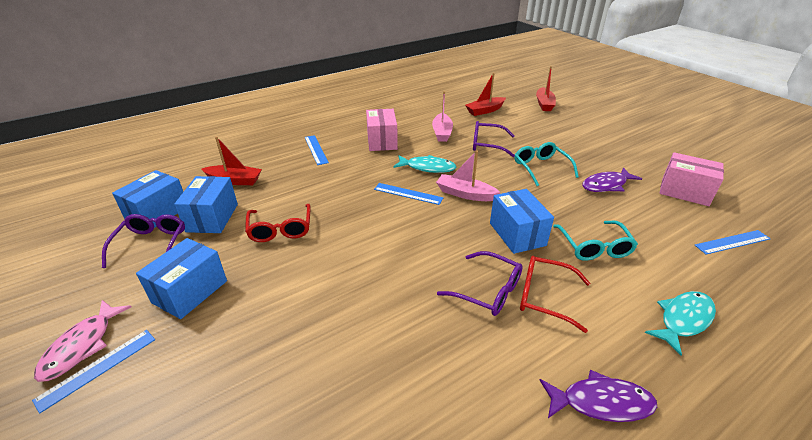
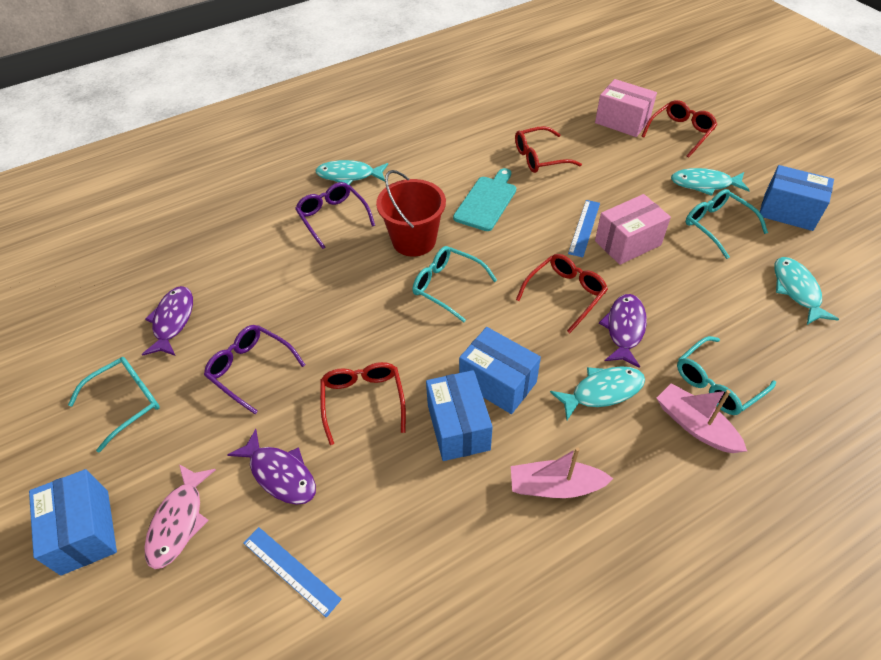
blue ruler: [32,330,155,414] [305,135,329,165] [374,183,443,205] [695,230,771,255] = 4 -> [244,527,342,618] [568,200,600,257] = 2
purple fish: [540,370,657,422] [582,167,642,192] = 2 -> [142,286,193,356] [228,429,316,505] [599,294,647,368] = 3
purple glasses: [102,214,185,268] [437,251,523,316] [473,121,515,157] = 3 -> [204,325,305,414] [295,182,375,249] = 2
red boat: [202,136,262,185] [465,73,506,116] [536,66,556,111] = 3 -> none = 0
red bucket: none = 0 -> [376,170,446,257] = 1
red glasses: [245,204,311,242] [520,256,590,333] = 2 -> [320,362,406,445] [515,126,582,173] [516,254,608,333] [641,100,717,158] = 4
turquoise cutting board: none = 0 -> [453,168,516,231] = 1
turquoise fish: [393,155,456,173] [645,291,716,356] = 2 -> [315,160,388,185] [550,366,645,420] [671,168,750,196] [774,257,839,325] = 4
turquoise glasses: [514,142,579,186] [553,221,638,261] = 2 -> [68,357,160,453] [412,246,497,322] [677,336,776,415] [686,189,768,259] = 4

